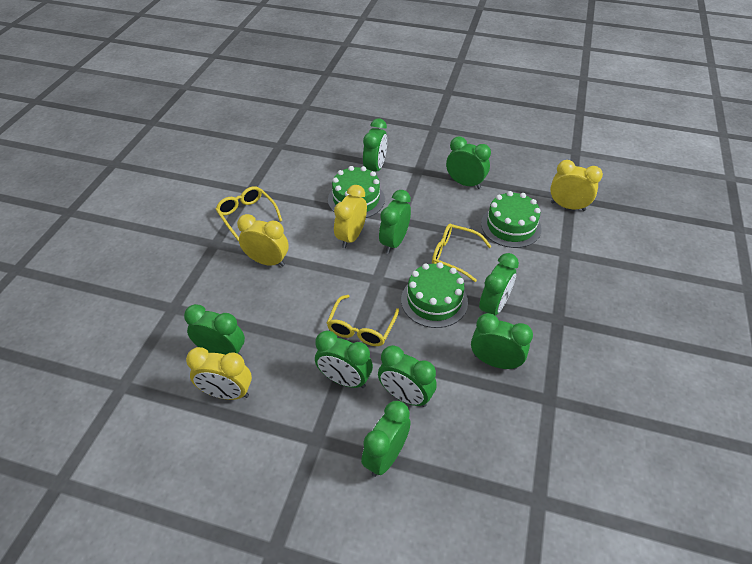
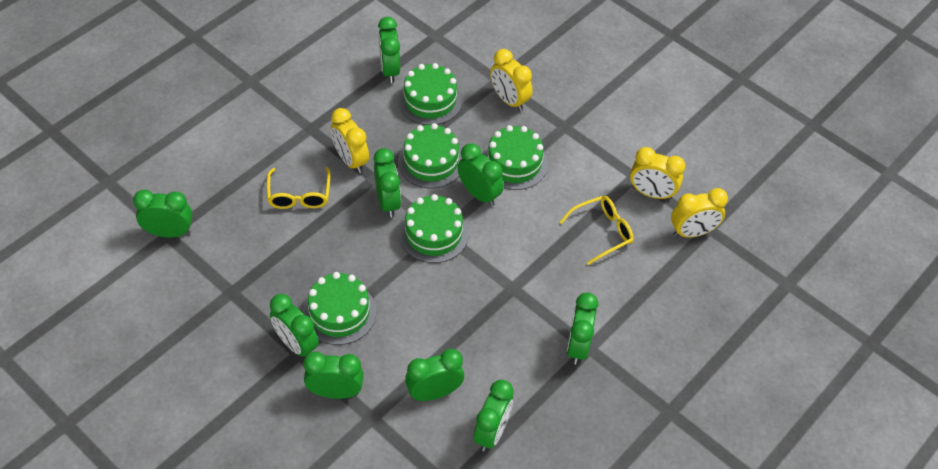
green cake: [328,166,385,218] [401,262,468,328] [481,191,542,248] = 3 -> [303,272,376,345] [398,63,462,125] [398,123,462,189] [399,194,469,263] [483,125,548,190] = 5
yellow glasses: [215,186,282,241] [327,295,399,346] [432,224,492,282] = 3 -> [267,167,331,209] [559,196,634,265] = 2

